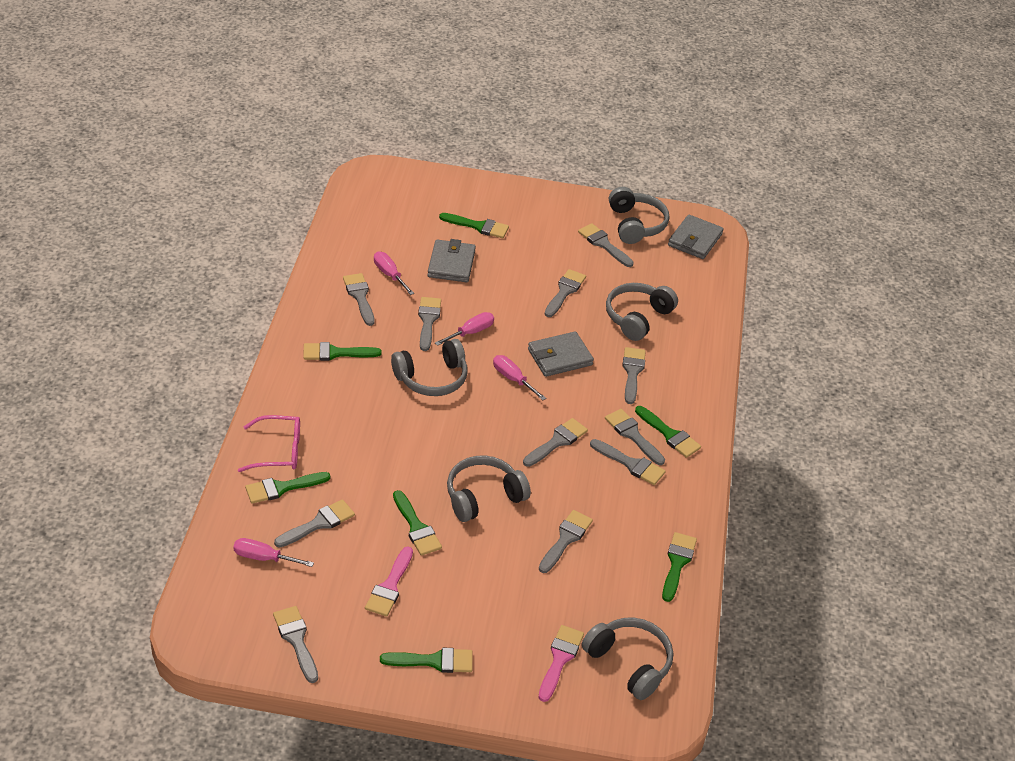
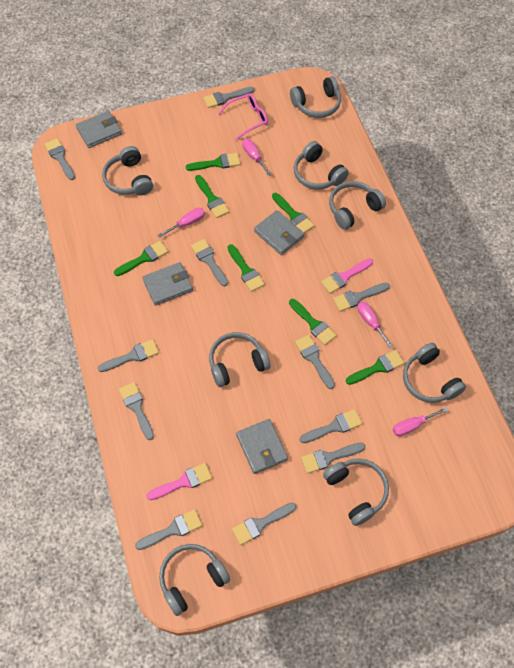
grey headphones: [391,339,468,396] [447,456,531,522] [582,618,673,700] [606,283,678,341] [609,187,669,244] = 5 -> [102,146,153,195] [159,544,230,616] [209,332,270,387] [290,76,341,118] [294,141,349,189] [323,459,389,526] [329,181,386,230] [403,343,466,403] = 8
grey wallet: [428,239,476,282] [528,331,594,377] [668,215,724,259] = 3 -> [76,111,122,148] [142,262,193,306] [236,419,288,474] [254,210,304,255] = 4

